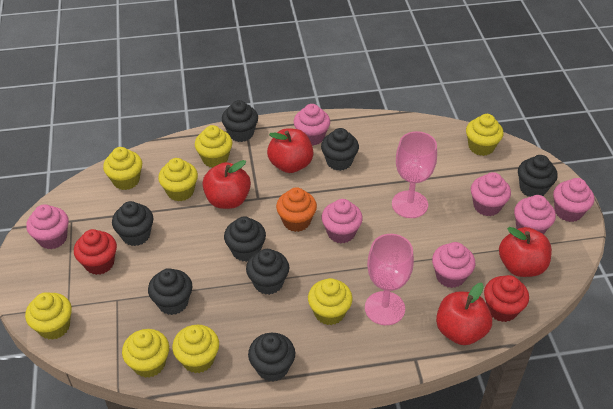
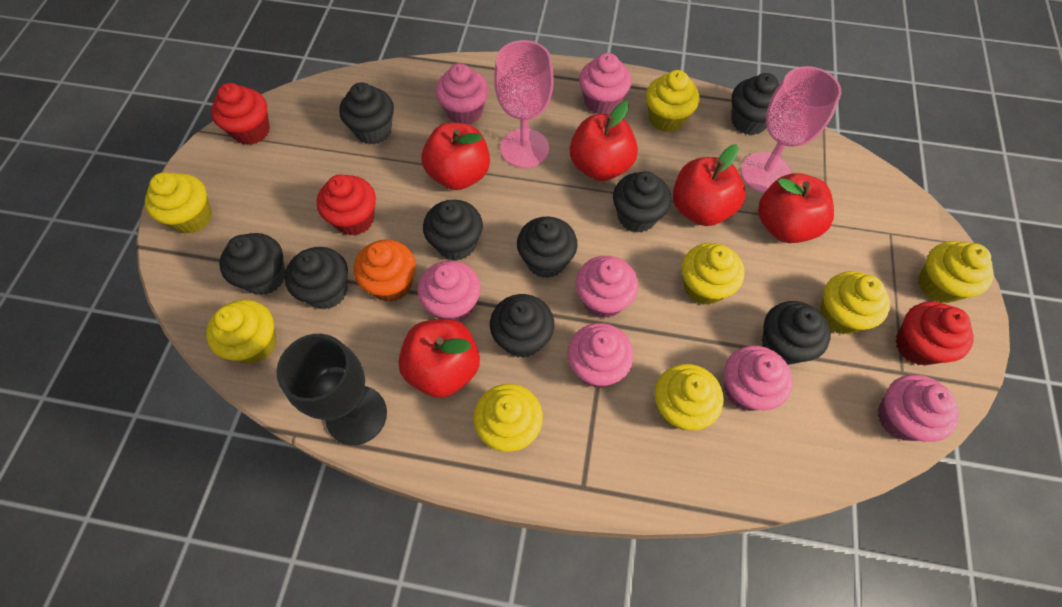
black cupcake: [112,201,153,246] [148,268,192,315] [222,100,258,142] [224,216,266,262] [246,249,289,295] [248,333,295,382] [321,128,359,171] [518,155,558,197] = 8 -> [219,233,285,295] [285,247,348,309] [339,82,394,145] [423,200,483,261] [490,294,554,358] [517,217,578,278] [613,171,671,233] [731,73,780,135] [762,301,831,365] = 9
black goblet: none = 0 -> [276,334,387,445] = 1
red apple: [202,160,251,209] [267,128,314,173] [436,283,492,345] [499,227,552,277] = 4 -> [398,319,480,398] [422,123,490,190] [570,101,638,181] [673,144,746,226] [758,173,834,243] = 5
red cupcake: [74,229,117,275] [484,275,529,322] = 2 -> [211,83,270,145] [317,174,376,236] [895,301,973,366] = 3

